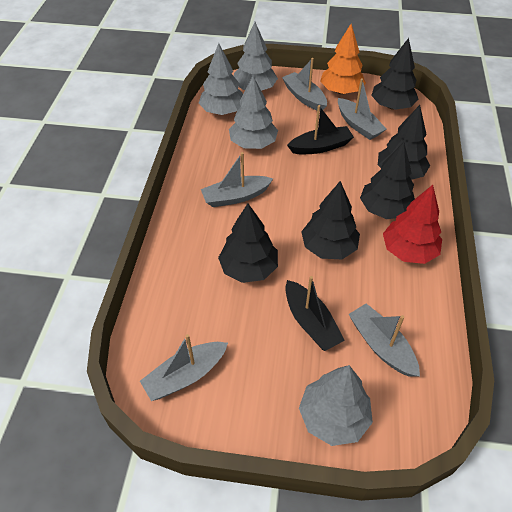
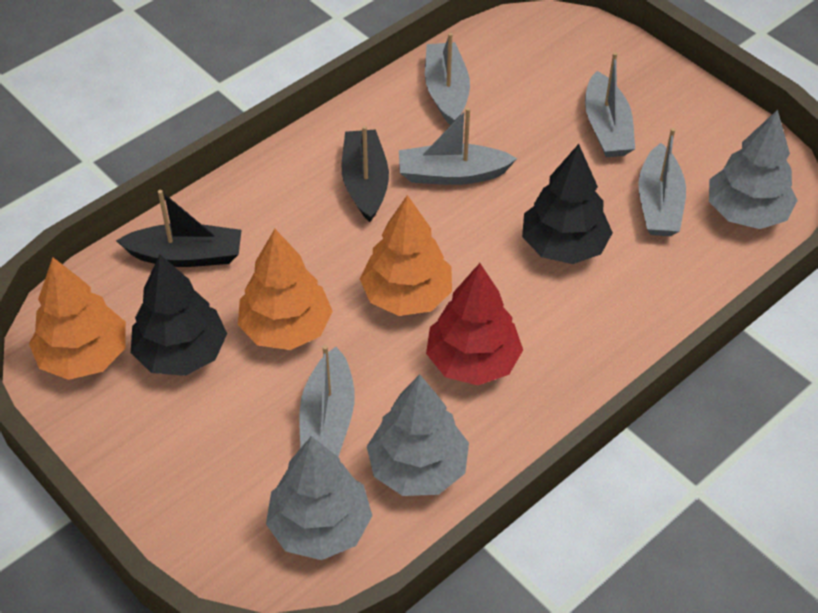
black tree: [218,203,278,283] [301,181,360,259] [360,142,415,219] [371,38,418,110] [378,105,430,180] = 5 -> [131,255,227,376] [522,144,613,264] = 2
grey tree: [199,43,243,115] [229,76,278,149] [234,22,278,91] [299,365,373,446] = 4 -> [266,436,372,560] [367,374,469,496] [709,109,798,229] = 3
orange tree: [320,24,366,94] = 1 -> [29,257,126,380] [238,229,333,350] [360,195,452,316] = 3

